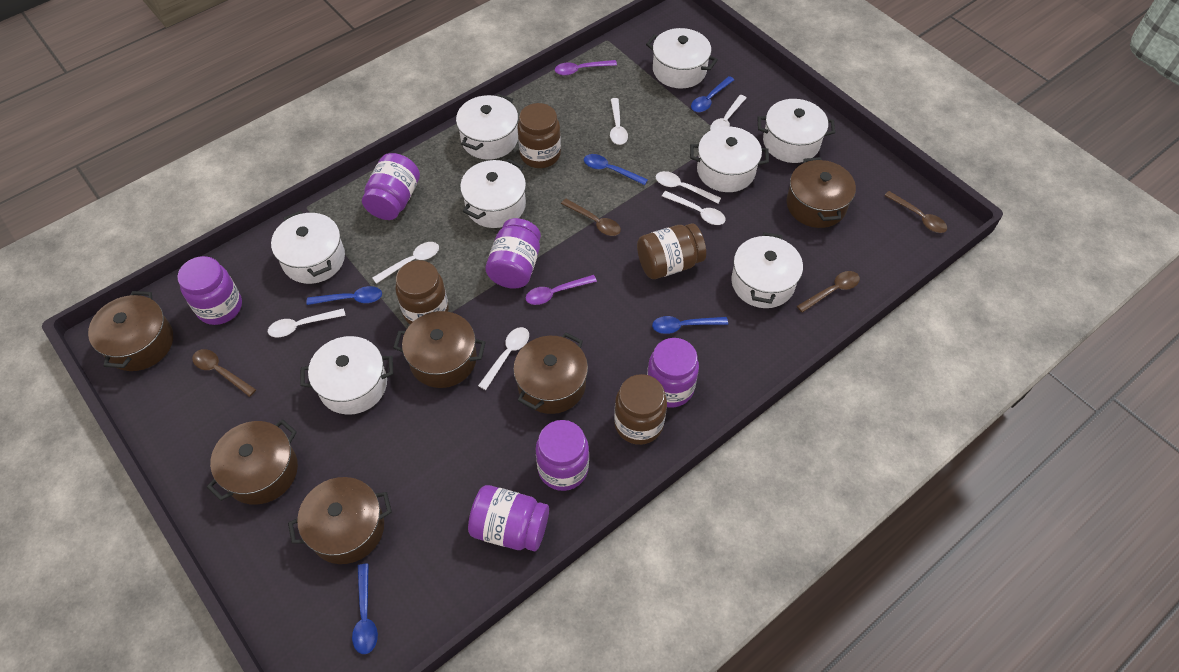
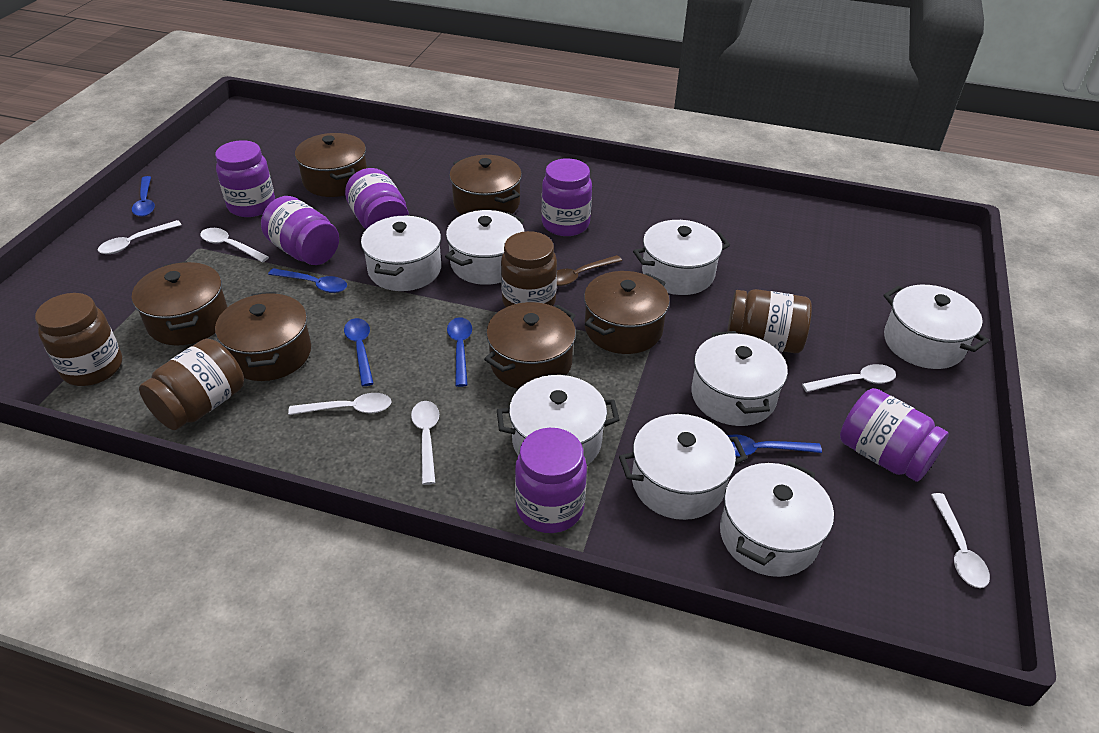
brown spoon: [192,349,256,397] [561,199,621,236] [797,271,860,313] [884,191,947,233] = 4 -> [557,255,622,286] = 1
purple spoon: [526,275,597,305] [555,60,617,76] = 2 -> none = 0
white spoon: [268,308,346,337] [372,242,439,284] [478,327,529,390] [610,98,628,145] [656,171,721,204] [662,191,726,225] [710,95,746,130] = 7 -> [98,220,182,254] [200,228,269,262] [288,393,392,415] [411,401,439,485] [802,364,896,392] [931,493,990,588] = 6

